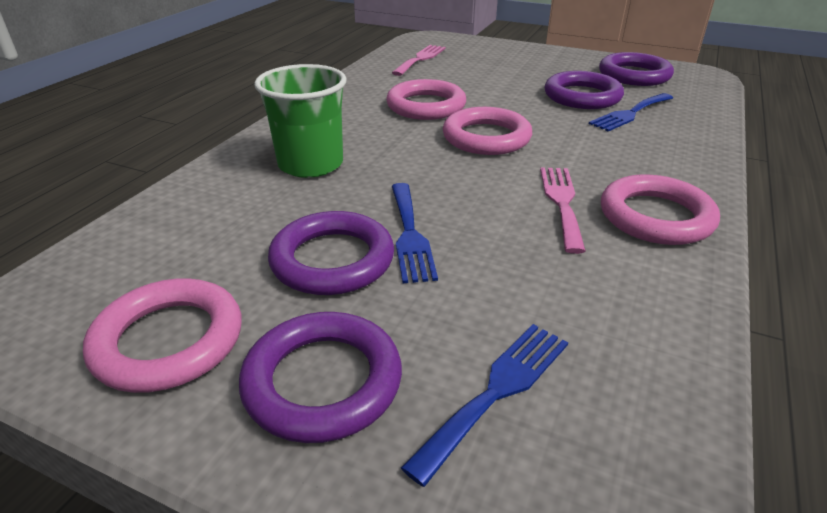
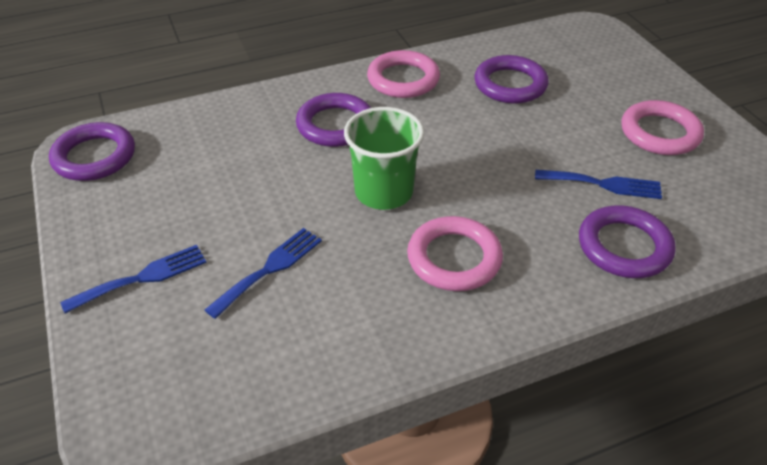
pink fork: [392,45,446,76] [540,167,586,254] = 2 -> none = 0
pink ring: [83,278,242,393] [386,79,466,120] [443,107,532,155] [601,174,720,245] = 4 -> [367,50,440,98] [407,216,503,291] [621,100,704,155] = 3

